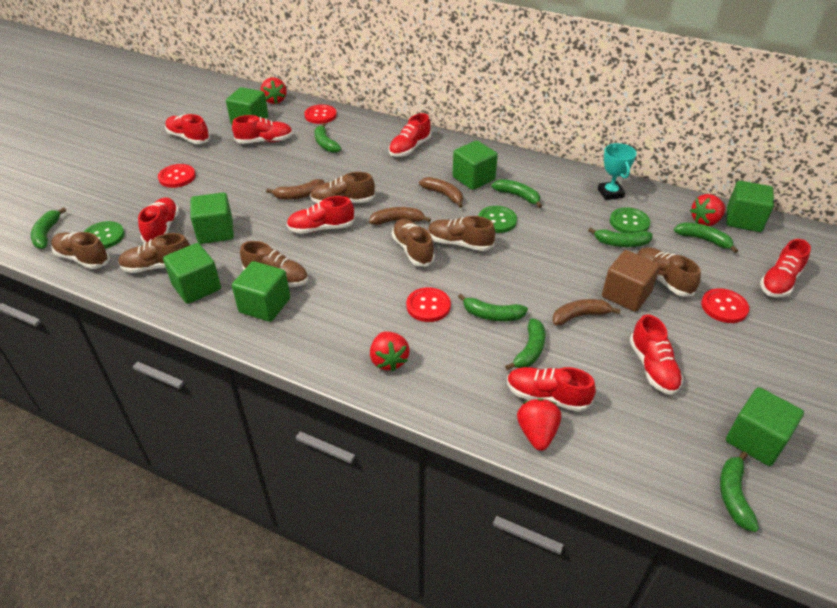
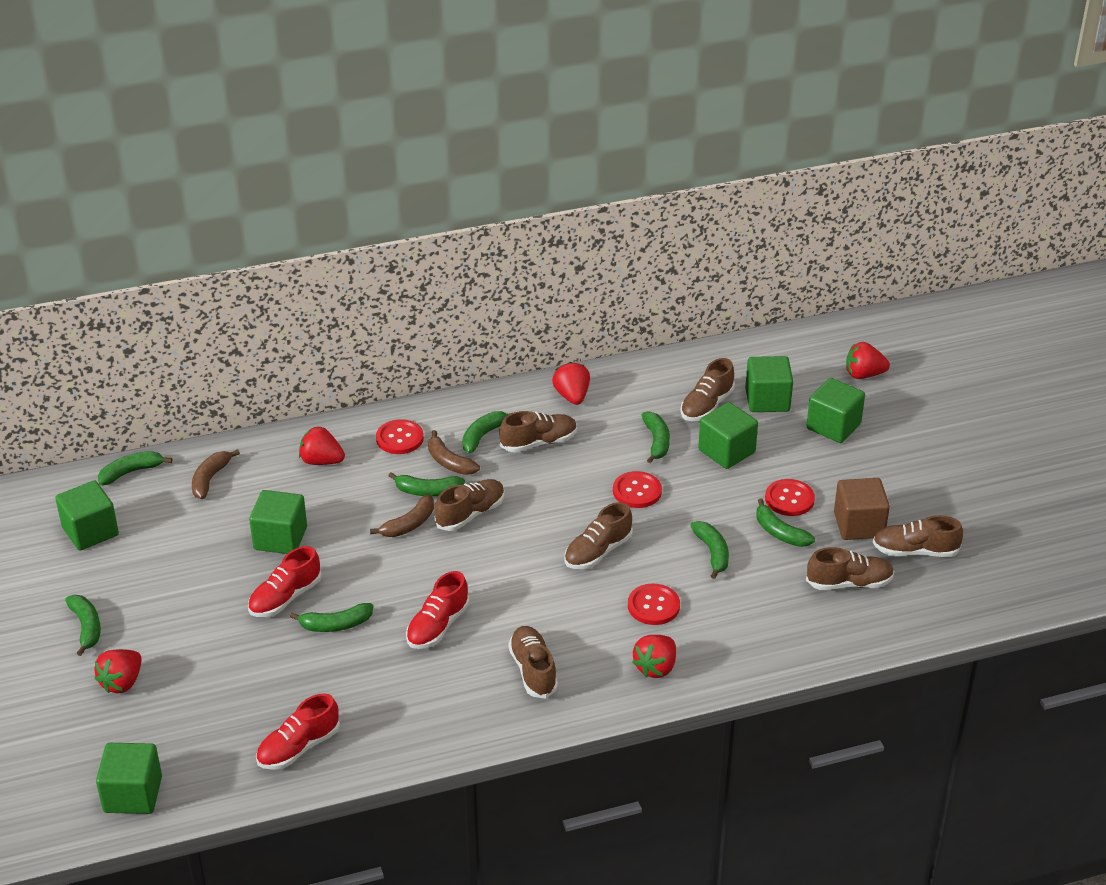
brown banana: [266,179,324,200] [369,207,431,225] [419,177,463,208] [552,299,621,325] = 4 -> [192,449,240,499] [370,494,434,537] [428,430,480,475] = 3
green button: [84,221,125,249] [478,206,517,233] [610,207,650,233] = 3 -> none = 0
green cube: [163,243,221,304] [190,192,234,244] [226,87,268,125] [232,261,290,322] [453,140,498,190] [726,181,774,232] [726,387,804,466] = 7 -> [55,481,119,551] [96,743,162,814] [249,490,307,554] [698,402,758,469] [745,356,793,412] [806,378,865,443] = 6
red shoe: [138,197,179,243] [165,114,210,144] [232,115,293,144] [286,196,355,234] [389,113,431,157] [507,367,596,412] [630,314,683,395] [760,239,811,297] = 8 -> [248,546,322,617] [256,693,340,770] [406,571,469,649] = 3
red strawberry: [261,77,287,104] [370,331,410,371] [517,399,561,451] [690,194,726,226] = 4 -> [94,649,142,693] [299,426,345,465] [552,362,590,405] [632,635,676,678] [846,342,890,379] = 5
turquoise trophy: [598,143,637,200] = 1 -> none = 0

